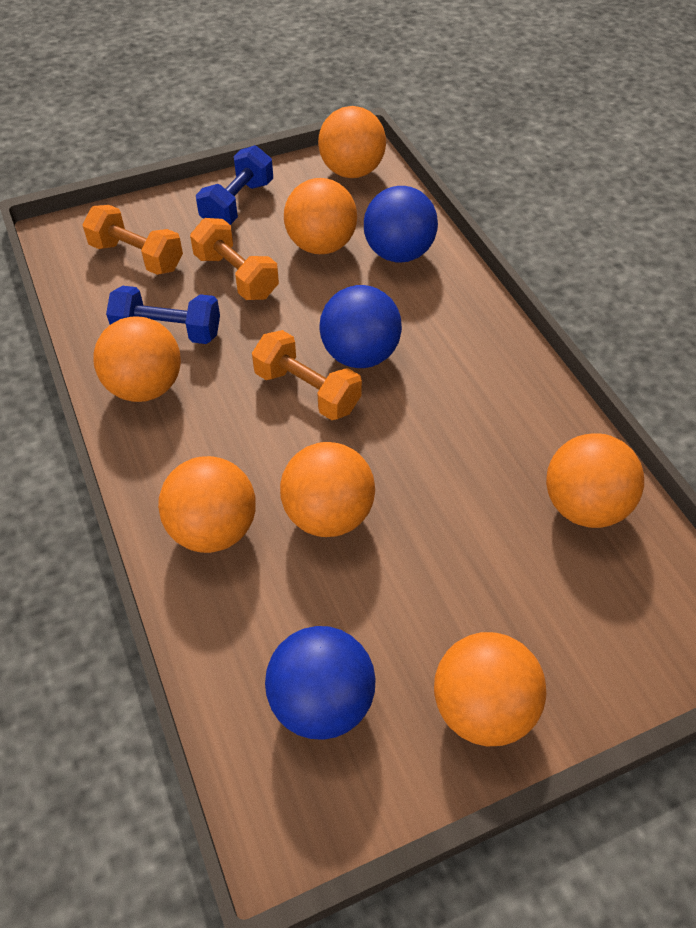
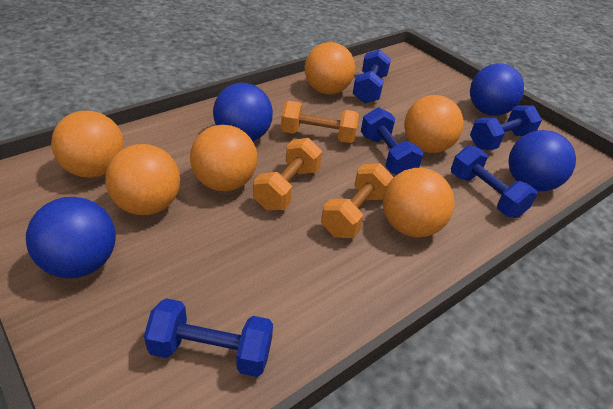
blue ball: [265,626,376,740] [320,285,402,368] [364,186,438,263] = 3 -> [26,197,116,278] [213,83,273,141] [470,64,524,116] [509,130,576,191] = 4
blue dumbbell: [106,286,220,344] [196,145,273,225] = 2 -> [144,298,273,377] [353,49,391,103] [361,107,423,175] [451,145,537,218] [470,105,542,150] = 5
orange ball: [93,316,181,402] [158,456,256,553] [280,442,375,537] [284,178,357,254] [318,106,386,178] [434,632,546,746] [546,433,644,528] = 7 -> [51,111,124,178] [105,144,180,215] [190,125,257,191] [305,42,355,94] [383,168,454,237] [404,95,464,153] = 6

